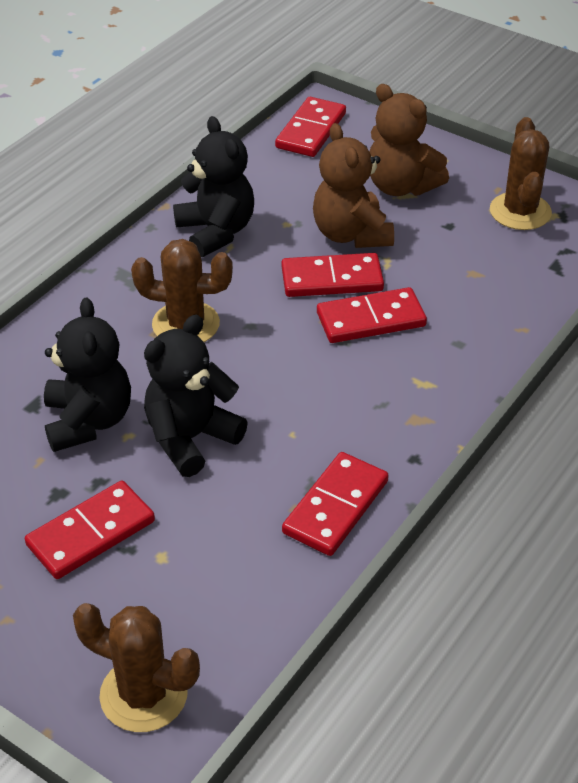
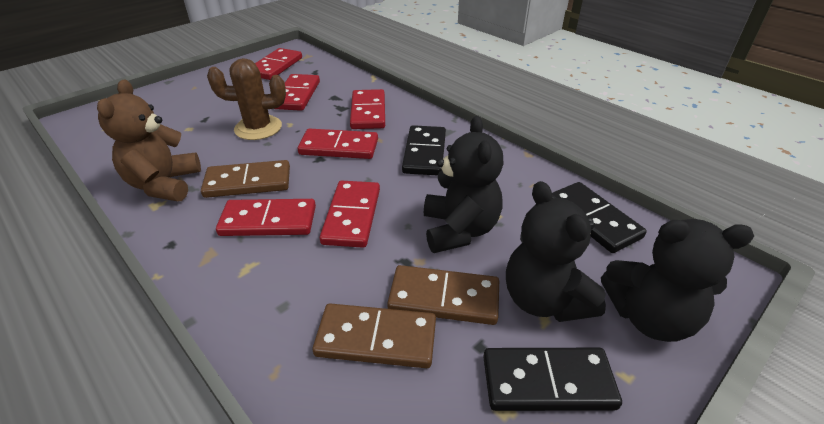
black domino: none = 0 -> [402,125,446,175] [483,348,622,411] [552,182,647,253] = 3
brown cactus: [73,603,200,732] [131,239,233,342] [490,117,552,230] = 3 -> [207,58,286,140] = 1
brown domino: none = 0 -> [201,160,290,198] [313,303,436,368] [387,265,499,325] = 3
brown teddy bear: [313,123,394,248] [370,84,449,196] = 2 -> [97,79,201,201] = 1
red domino: [25,481,155,579] [275,97,346,157] [281,253,384,297] [282,452,389,556] [317,287,427,343] = 5 -> [216,199,316,236] [255,48,302,80] [274,74,320,111] [298,129,378,159] [320,180,380,248] [350,89,385,129] = 6

